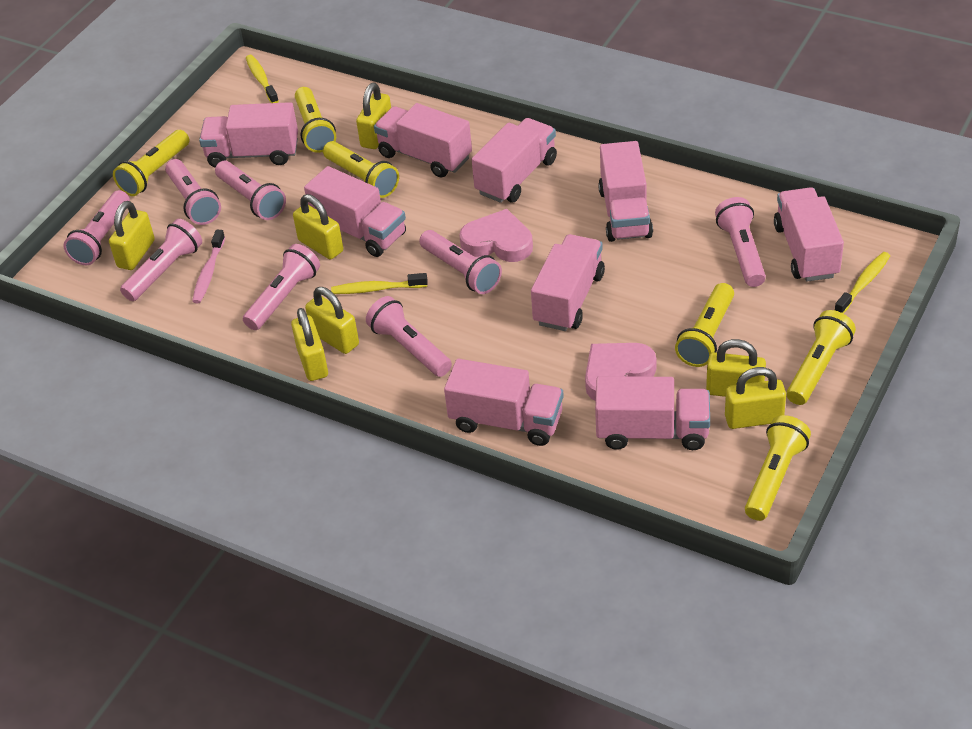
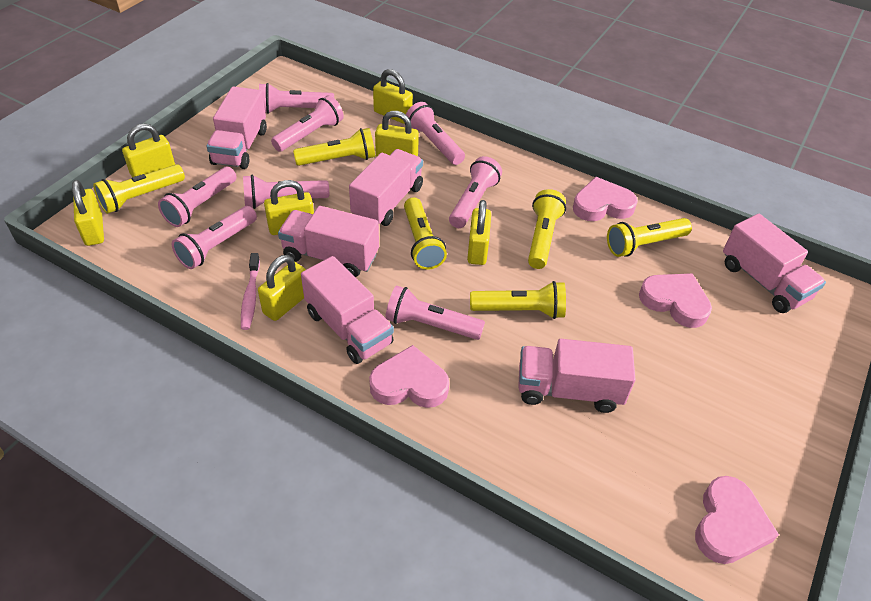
pink heart: [459,209,533,262] [585,343,656,401] = 2 -> [369,345,449,408] [573,177,638,221] [639,273,712,328] [695,476,779,564] = 4
pink truck: [199,102,298,167] [304,166,406,257] [374,103,472,178] [444,359,564,446] [472,118,557,203] [531,234,605,331] [595,376,710,450] [598,141,653,242] [774,187,844,282] = 9 -> [206,86,267,169] [278,206,379,277] [301,256,394,364] [349,149,423,226] [518,339,636,413] [723,214,826,313] = 6
yellow toothbrush: [246,55,279,103] [331,273,428,294] [835,252,890,313] = 3 -> none = 0

